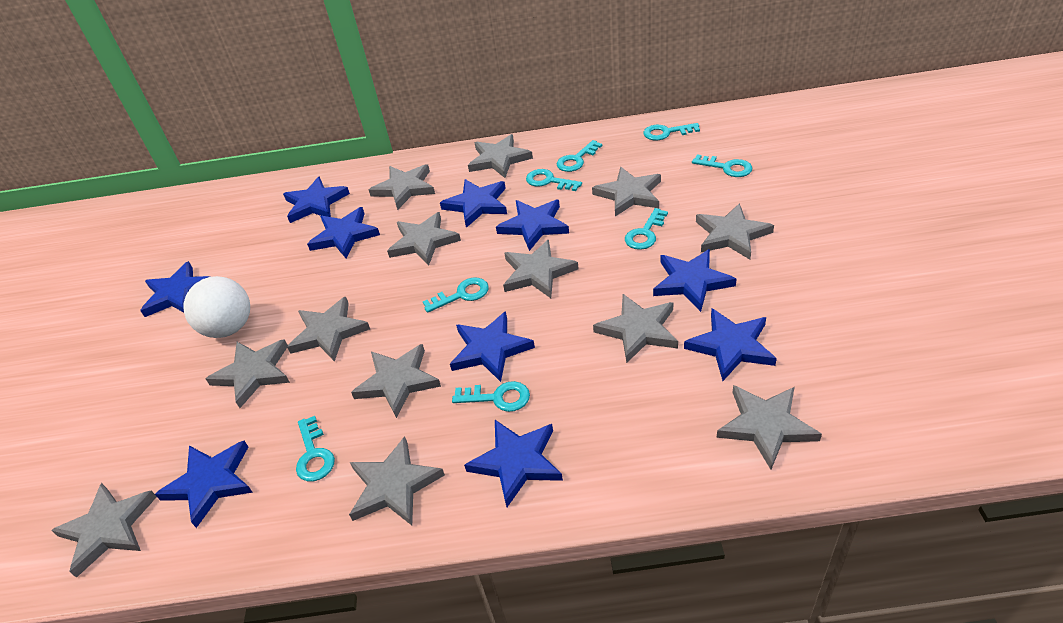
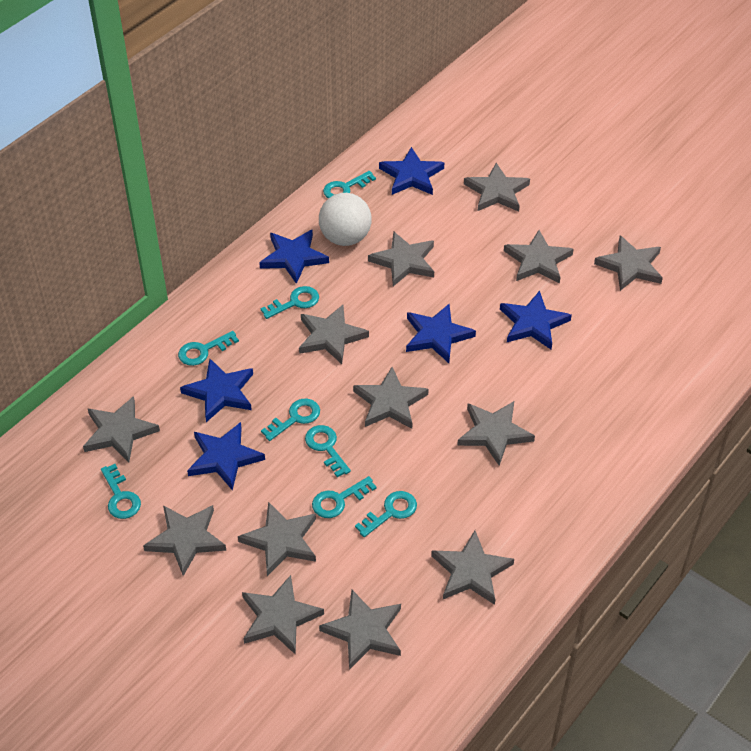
blue star: [140,261,210,317] [155,441,253,528] [283,177,350,223] [307,207,380,258] [440,179,507,228] [450,311,535,382] [464,420,563,507] [496,200,569,251] [653,249,736,312] [684,308,777,381] = 10 -> [180,359,253,422] [187,422,265,491] [259,230,329,284] [379,147,444,195] [406,304,476,363] [500,291,572,349] = 6

